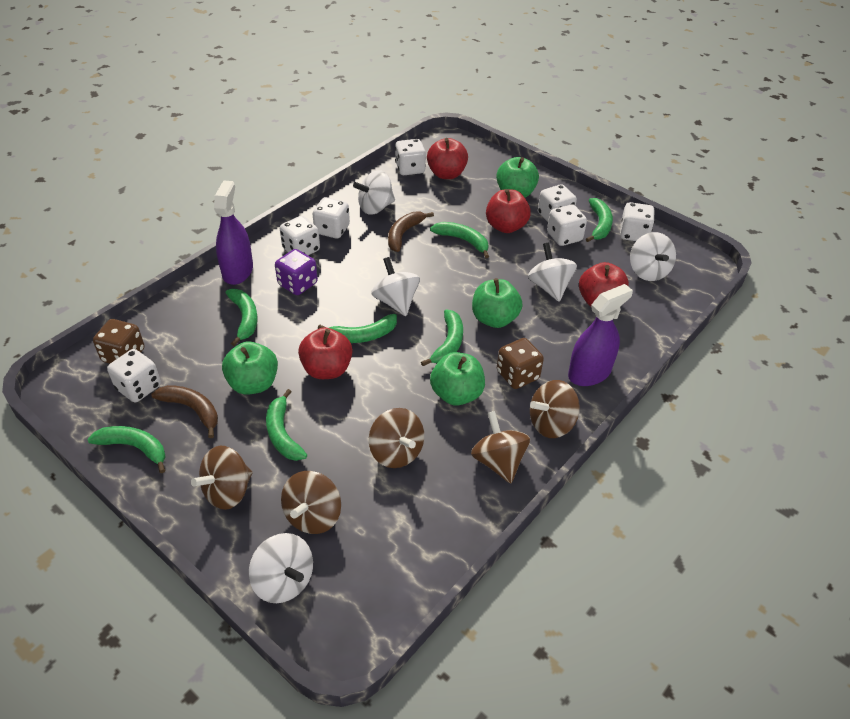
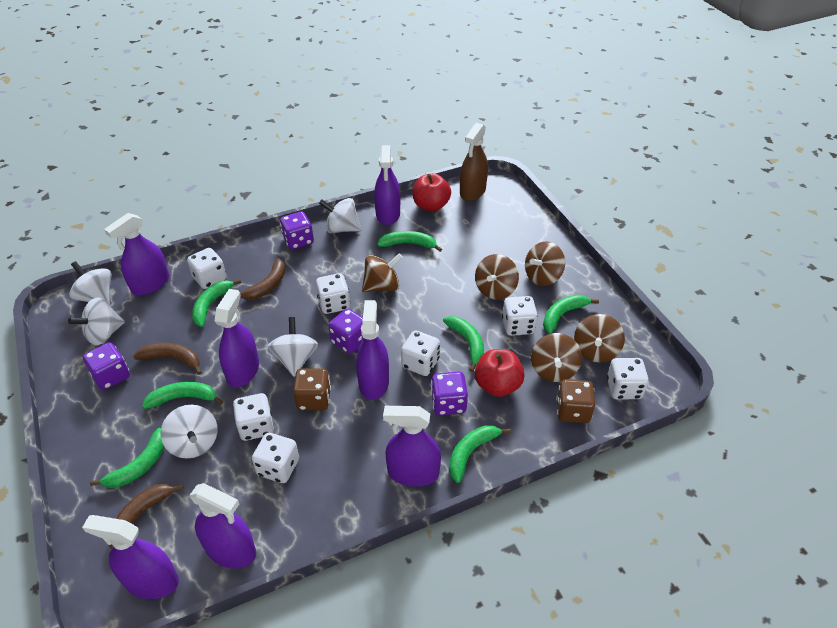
brown banana: [151,385,218,438] [388,212,434,252] = 2 -> [109,484,184,549] [133,343,202,375] [240,258,285,300] = 3
brown spray bottle: none = 0 -> [460,123,488,201] = 1
green apple: [222,341,278,395] [430,352,485,406] [472,278,522,328] [496,157,539,198] = 4 -> none = 0
purple dice: [275,249,318,295] = 1 -> [83,342,130,390] [280,211,314,250] [328,309,364,354] [431,372,468,415] = 4
purple spray bottle: [214,180,253,285] [568,284,633,386] = 2 -> [82,515,179,599] [104,213,169,295] [190,483,256,569] [215,289,259,388] [356,300,389,400] [374,145,400,225] [383,406,441,487] = 7
red apple: [298,327,353,379] [427,138,468,179] [486,189,531,233] [579,262,629,307] = 4 -> [413,173,451,212] [475,349,525,397] = 2

